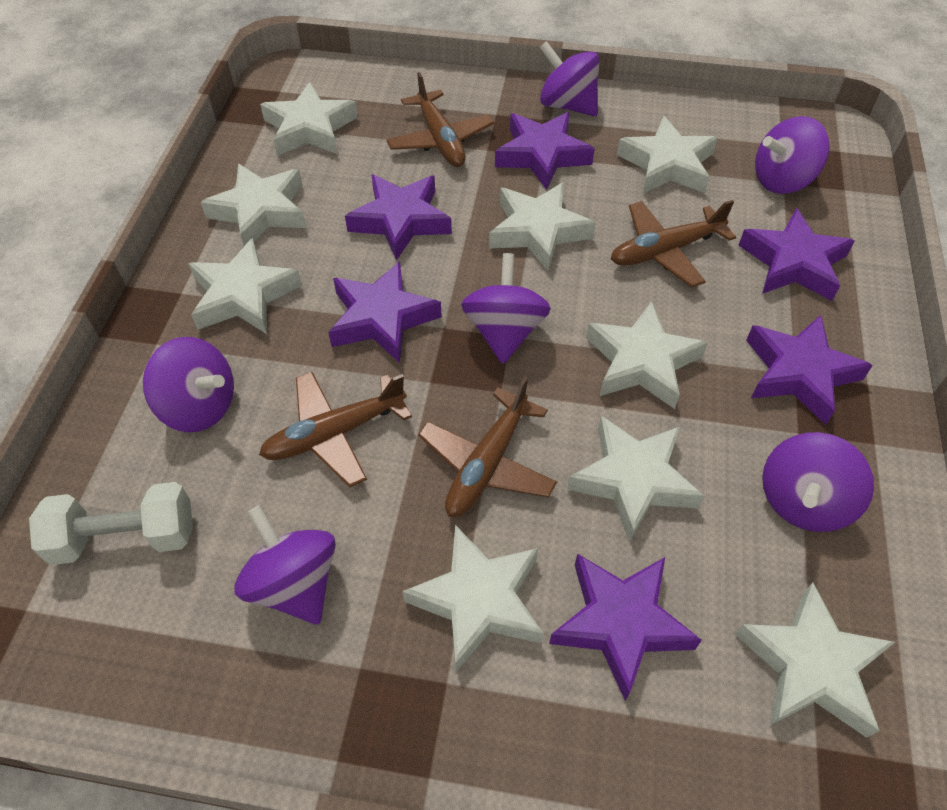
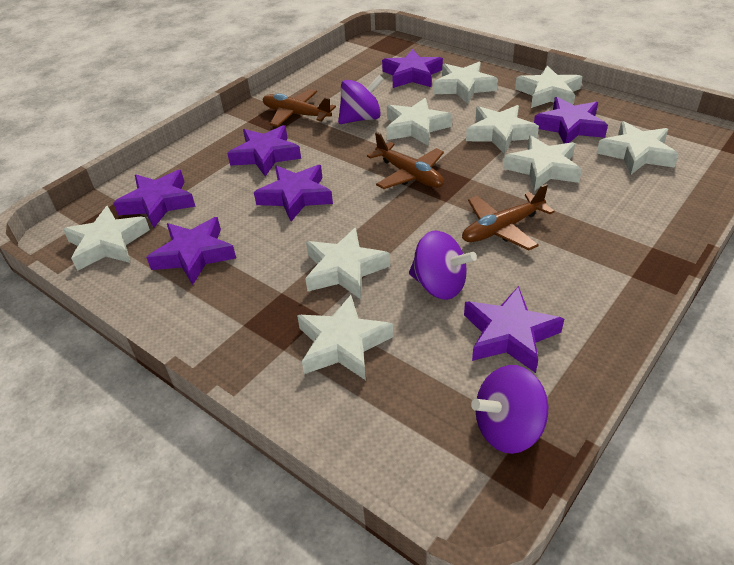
brown plane: [259,372,412,487] [387,72,494,167] [418,376,557,517] [611,200,736,287] = 4 -> [263,89,336,127] [367,132,444,189] [462,184,555,251] = 3
purple spinning top: [143,337,234,433] [234,505,336,624] [461,253,551,364] [539,41,599,116] [755,116,830,194] [762,432,874,532] = 6 -> [338,74,384,124] [409,230,477,300] [471,365,548,454] = 3
purple star: [328,261,442,363] [345,174,452,260] [495,112,595,190] [549,554,702,701] [738,208,855,301] [746,315,873,425] = 6 -> [113,170,196,228] [146,217,236,285] [227,125,301,177] [254,165,333,222] [382,49,443,88] [464,286,564,373] [534,97,608,144] = 7
white dumbbell: [29,482,193,565] = 1 -> none = 0

